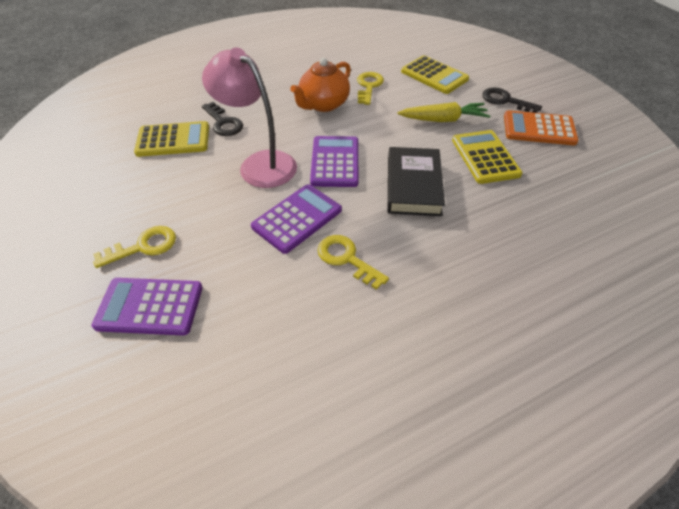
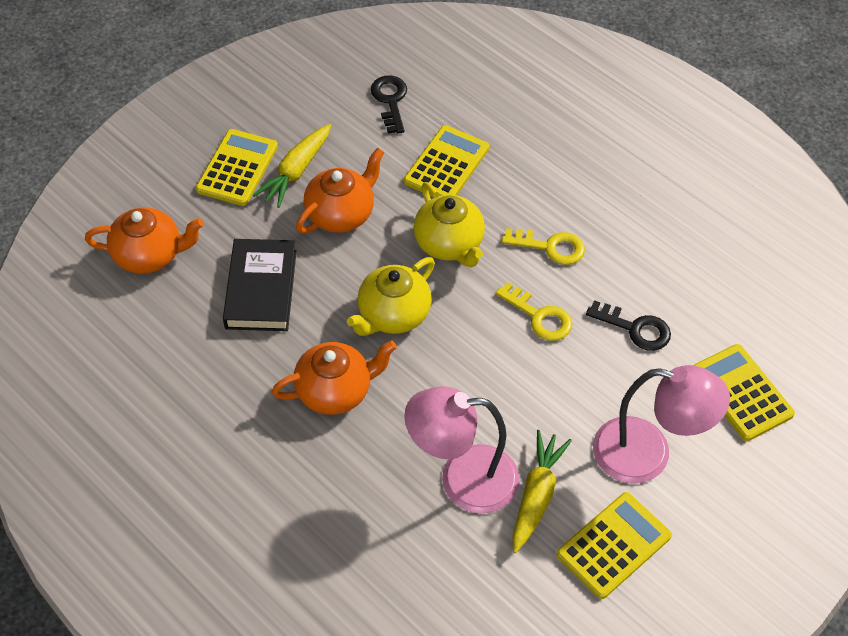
orange calculator: [504,110,579,145] = 1 -> none = 0
orange teapot: [290,58,351,112] = 1 -> [85,207,204,274] [272,341,397,415] [296,148,384,234] = 3
pink lamp: [202,47,297,188] = 1 -> [404,386,520,514] [593,365,730,484] = 2
purple calculator: [92,278,203,336] [251,184,342,254] [310,136,358,187] = 3 -> none = 0
yellow calculator: [134,121,209,157] [401,55,469,94] [452,130,523,184] = 3 -> [196,129,278,206] [404,125,489,198] [557,492,672,599] [694,344,795,441] = 4
yellow carrot: [398,102,490,122] = 1 -> [253,124,331,208] [512,430,572,553] = 2
yellow key: [93,226,176,268] [318,235,389,290] [357,72,384,105] = 3 -> [495,282,572,341] [501,228,585,265] = 2
yellow teapot: none = 0 -> [347,257,435,336] [414,182,485,268] = 2

